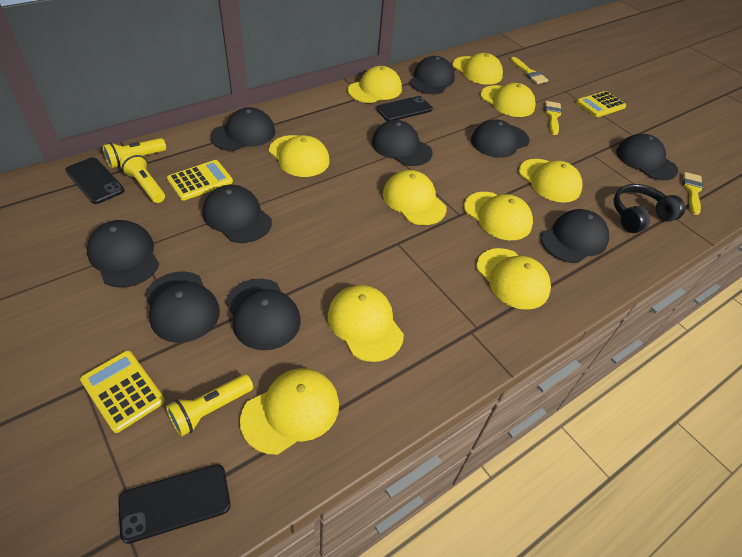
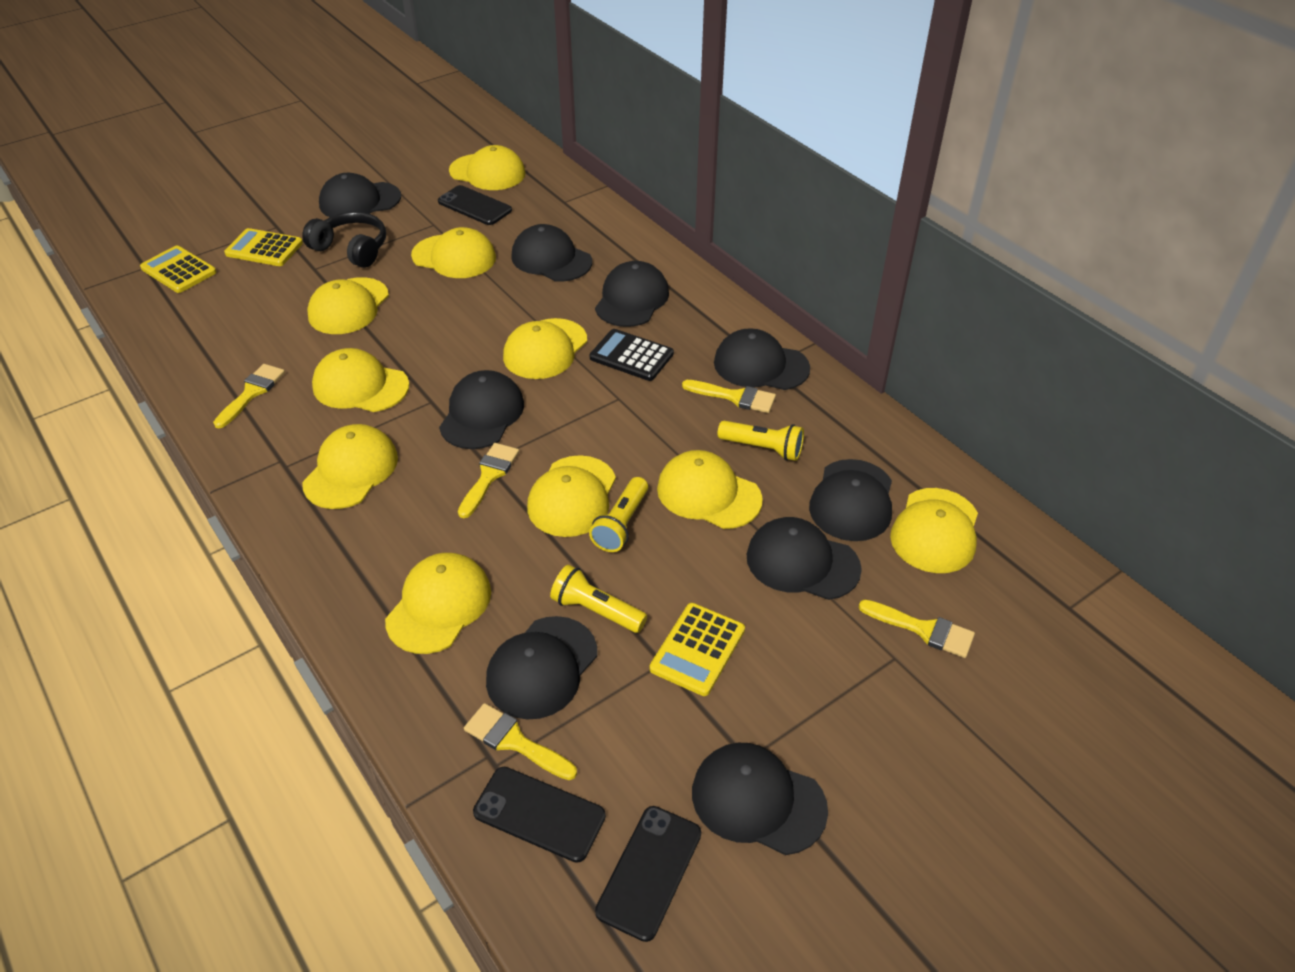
black calculator: none = 0 -> [589,329,674,381] = 1
black cap: [87,220,159,288] [145,271,220,343] [202,185,272,243] [210,107,275,151] [225,279,301,350] [372,120,433,166] [410,56,455,94] [471,119,530,158] [541,209,609,263] [616,134,678,180] = 10 -> [319,173,401,217] [439,370,524,449] [486,616,597,720] [511,224,592,282] [595,261,669,327] [692,743,828,855] [714,328,810,390] [747,517,862,600] [809,459,892,541] = 9
yellow brush: [511,57,548,84] [545,101,562,135] [683,172,704,215] = 3 -> [213,364,285,429] [458,443,519,518] [464,703,577,780] [682,380,776,413] [859,599,975,658] = 5

